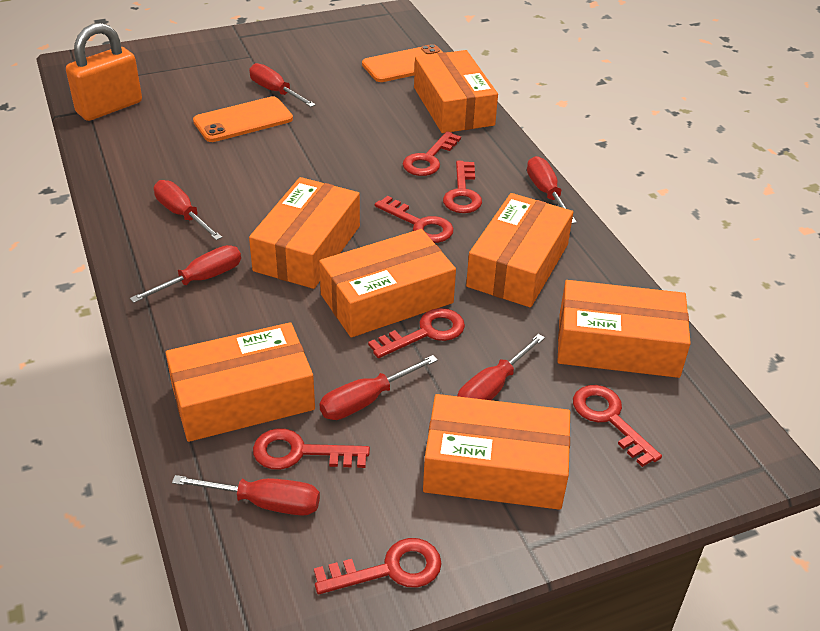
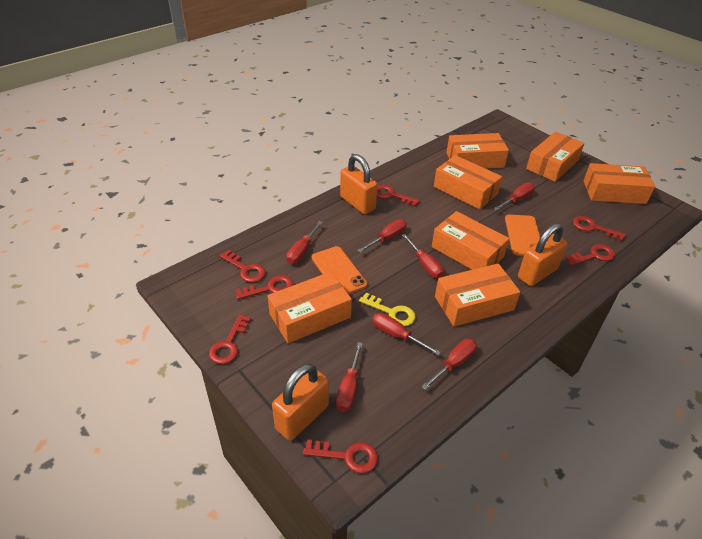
orange padlock: [66,23,142,121] = 1 -> [272,363,329,441] [340,154,378,214] [518,223,568,286] = 3
yellow key: none = 0 -> [359,293,416,326] = 1

